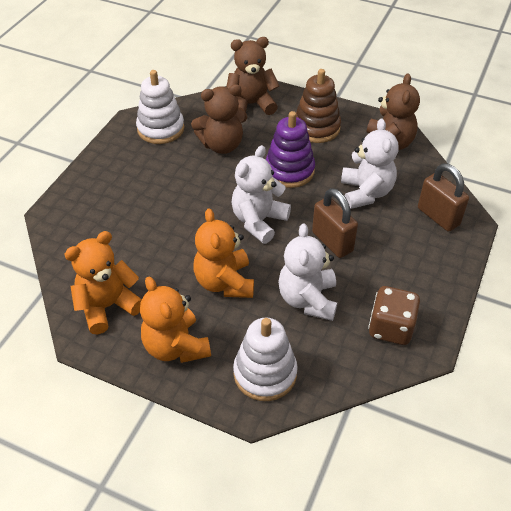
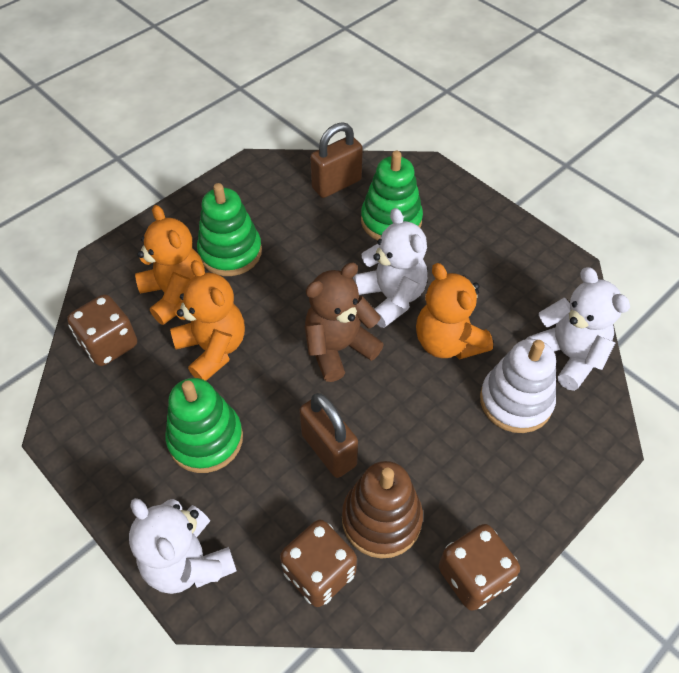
brown dice: [368,286,420,345] = 1 -> [67,294,137,366] [280,520,357,607] [439,524,520,610] = 3
brown teddy bear: [191,84,247,154] [226,37,279,115] [367,73,420,150] = 3 -> [305,262,384,382] = 1
green stacking toy: none = 0 -> [165,378,243,473] [197,183,262,276] [361,151,423,240] = 3
purple stacking toy: [266,111,315,188] = 1 -> none = 0
white stacking toy: [136,70,184,144] [233,318,298,401] = 2 -> [480,339,556,433] = 1

